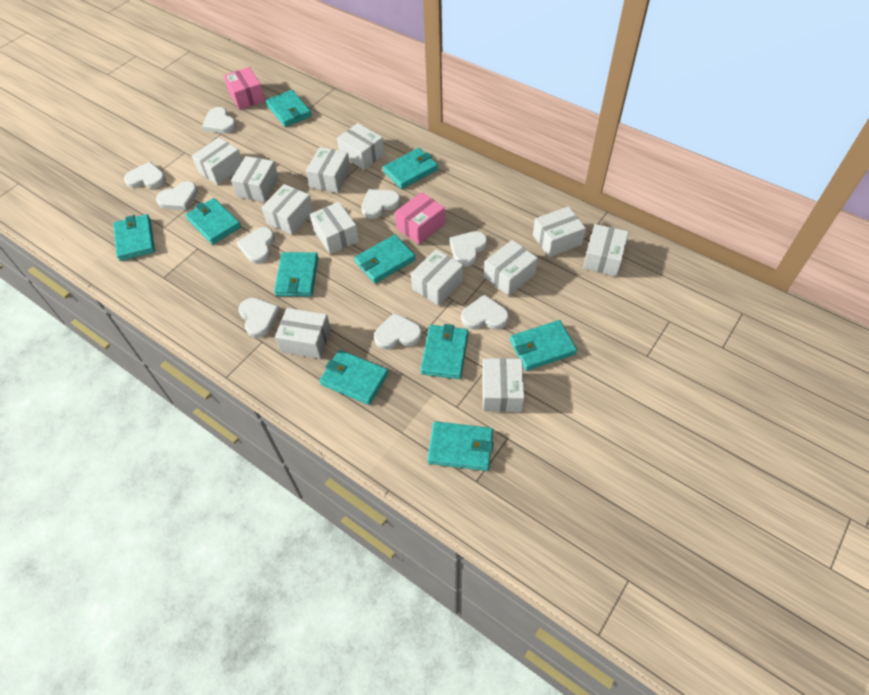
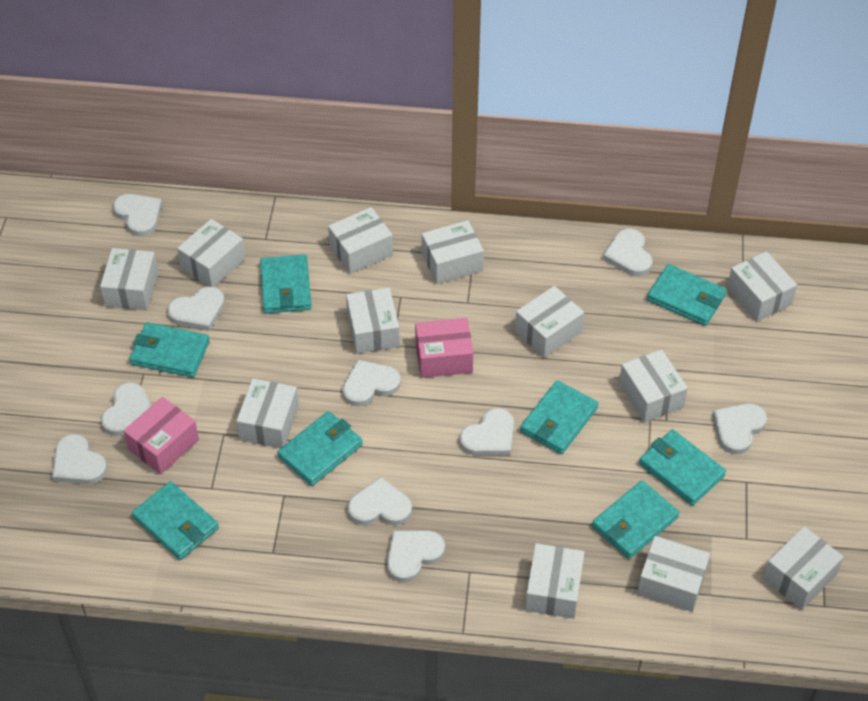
turquoise wallet: [113,214,155,261] [185,198,241,245] [266,90,312,127] [274,252,319,296] [319,350,388,405] [354,235,416,283] [383,148,438,189] [420,324,468,379] [427,421,494,471] [510,320,577,371] = 10 -> [129,322,210,377] [132,481,219,560] [260,254,312,314] [278,411,363,486] [520,380,599,454] [592,480,679,559] [639,429,726,505] [647,264,727,326] = 8
white heart: [124,162,166,189] [156,181,198,210] [202,107,236,133] [236,227,275,264] [239,298,280,338] [361,189,400,219] [374,313,422,350] [449,231,487,267] [461,294,509,329] = 9 -> [52,434,107,484] [101,382,151,436] [113,194,162,237] [167,287,225,331] [343,360,401,406] [348,477,412,525] [387,530,445,583] [460,408,514,456] [603,229,652,276] [713,403,767,454] = 10

